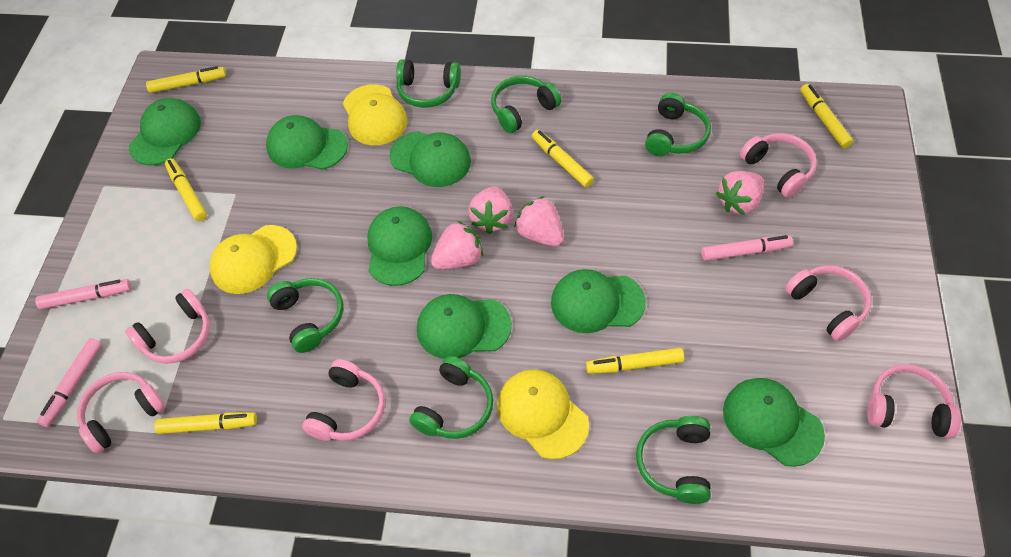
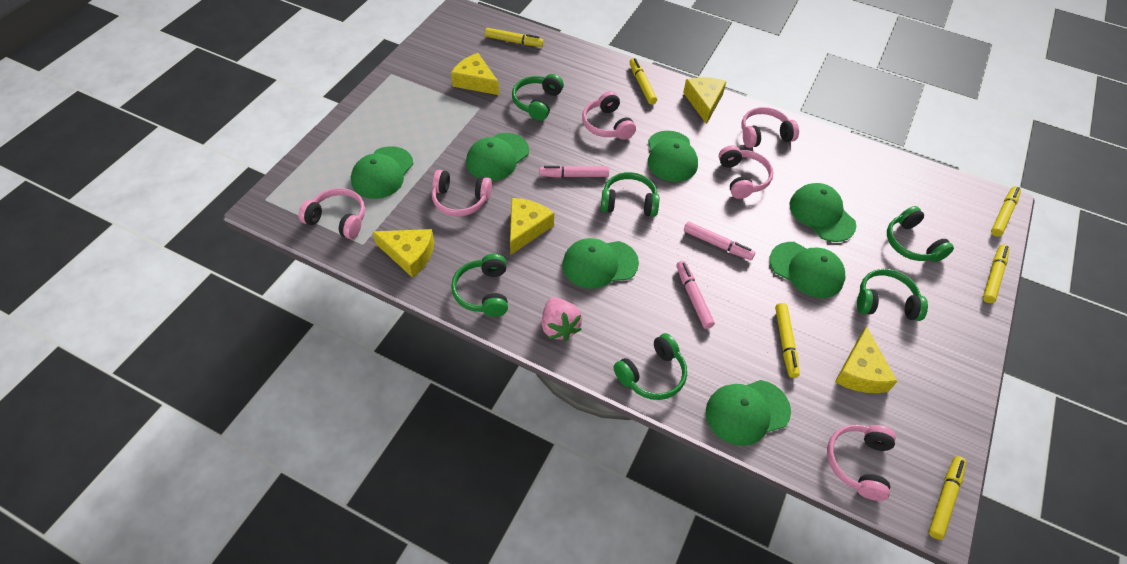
pink strawberry: [431,221,483,269] [468,186,513,234] [514,196,564,246] [716,171,764,215] = 4 -> [542,297,582,341] = 1
yellow cap: [209,225,297,294] [343,84,408,145] [497,369,589,459] = 3 -> none = 0
yellow cheese: none = 0 -> [372,229,434,278] [451,53,499,95] [510,198,554,255] [683,77,726,124] [835,327,898,393] = 5

